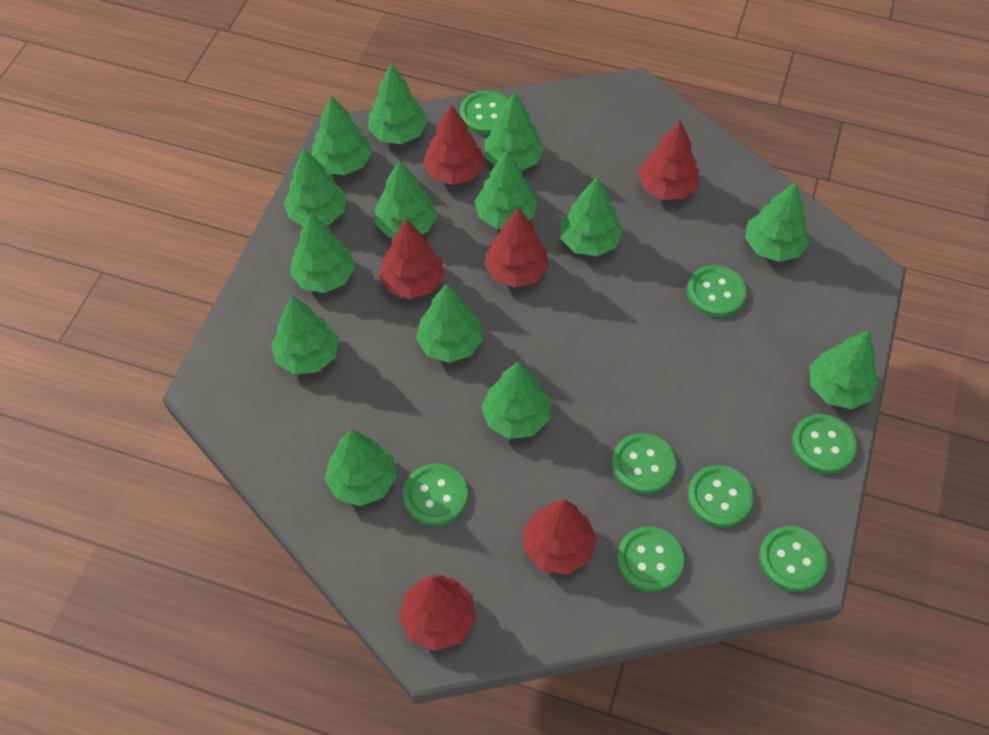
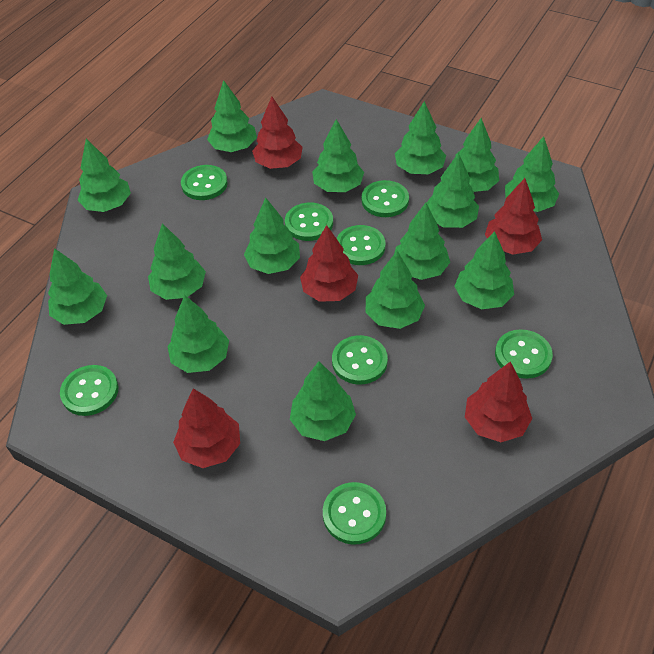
green tree: [271,296,339,375] [284,148,346,226] [290,213,355,293] [312,95,372,175] [325,429,397,506] [368,64,428,144] [374,160,437,238] [416,283,483,363] [475,150,537,229] [481,362,550,439] [484,92,544,170] [560,176,623,256] [745,182,810,262] [809,330,878,409] = 14 -> [48,248,107,325] [78,139,131,212] [148,223,206,300] [167,295,229,373] [207,80,257,152] [244,197,300,274] [290,362,356,441] [312,119,364,192] [366,251,425,329] [394,203,450,280] [395,101,446,174] [426,152,479,228] [454,231,514,309] [456,118,499,192] [505,136,559,212] = 15
red tree: [379,219,444,299] [399,575,476,651] [423,105,484,185] [484,207,549,287] [523,500,597,574] [638,120,699,200] = 6 -> [173,388,240,468] [252,97,303,169] [300,225,358,302] [465,361,532,442] [485,178,542,255] = 5

